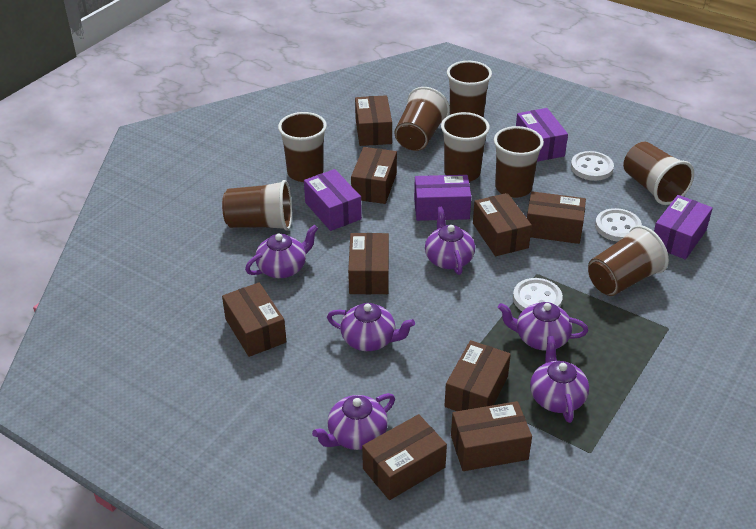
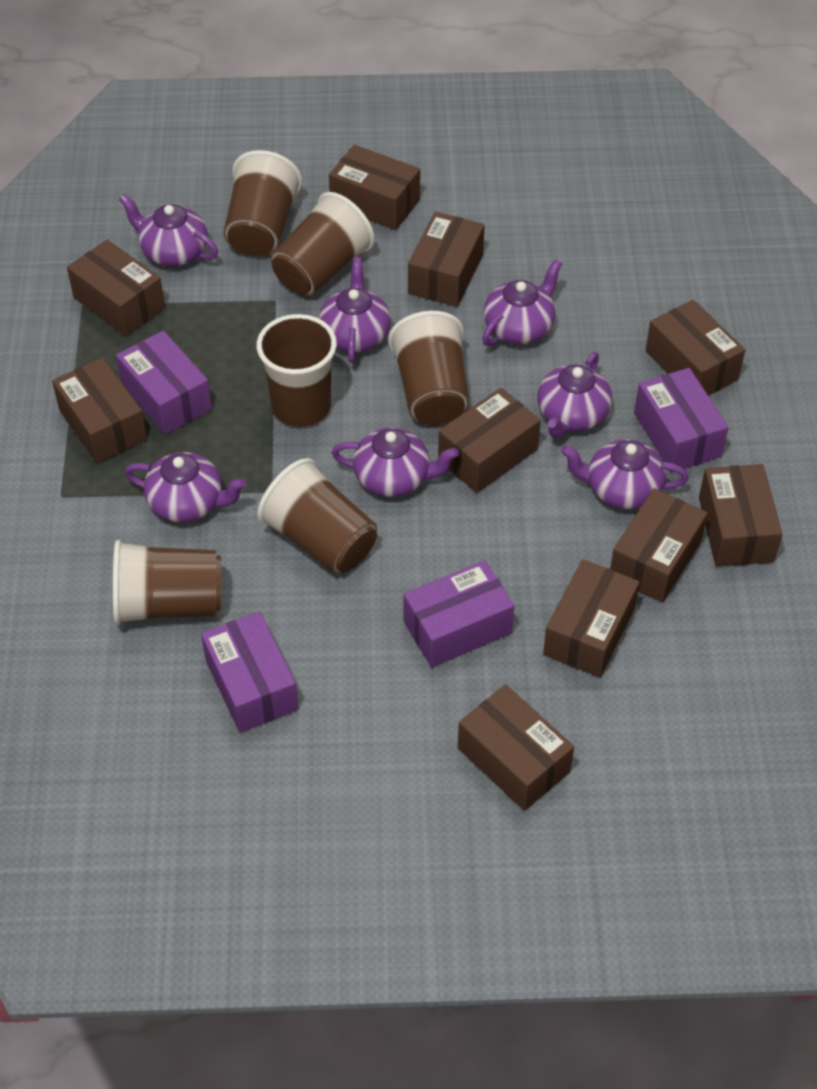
brown box: [222,282,286,357] [348,233,389,294] [351,147,397,204] [355,95,392,146] [362,414,447,500] [444,340,511,411] [451,401,532,471] [473,193,532,256] [527,191,586,244] = 9 -> [52,358,147,464] [67,240,165,336] [329,145,420,230] [408,212,485,307] [438,388,541,493] [458,685,574,811] [543,559,640,678] [610,488,708,603] [645,300,745,396] [699,464,783,567] = 10
brown cup: [222,180,292,231] [278,112,327,182] [395,87,450,151] [441,112,490,182] [447,61,492,118] [494,126,544,198] [588,225,669,296] [623,142,694,205] = 8 -> [113,540,221,625] [223,150,302,256] [256,314,337,427] [257,458,377,574] [271,192,375,296] [388,311,469,425] = 6
purple teapot: [245,225,318,278] [312,393,395,450] [327,303,415,351] [425,207,475,275] [498,302,588,351] [530,336,589,423] = 6 -> [119,194,218,266] [125,452,246,522] [319,257,391,363] [332,427,459,497] [482,259,562,346] [537,352,612,438] [561,439,689,509] = 7
white button: [513,278,563,311] [571,151,614,181] [595,208,642,242] = 3 -> none = 0

